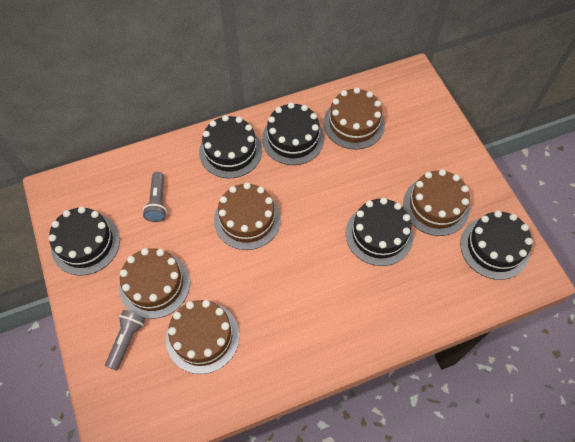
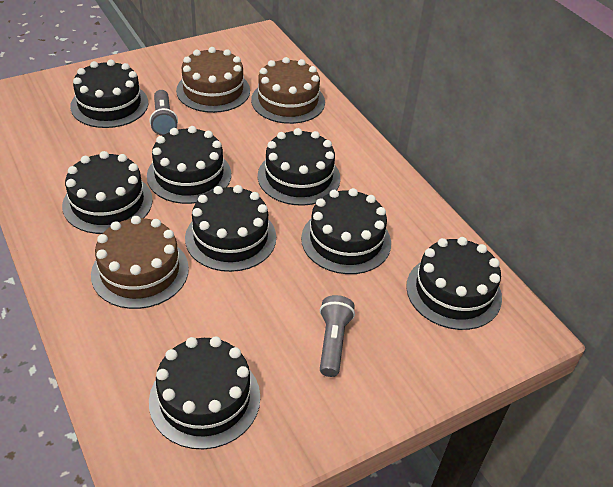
black cake: [48,206,120,276] [199,115,262,178] [262,102,324,165] [346,198,413,266] [460,211,533,280] = 5 -> [62,151,153,234] [70,59,148,128] [147,126,231,204] [149,336,260,449] [185,185,276,272] [258,128,340,206] [301,188,391,274] [406,237,502,330] = 8
brown cake: [119,248,190,319] [166,300,239,374] [214,183,281,250] [323,87,385,149] [403,169,470,236] = 5 -> [91,216,189,309] [176,47,250,113] [251,57,325,124] = 3

